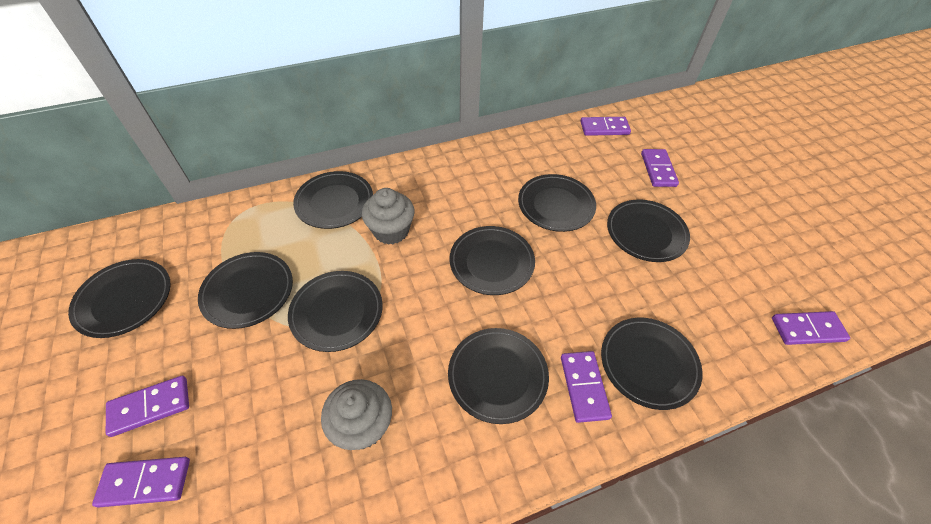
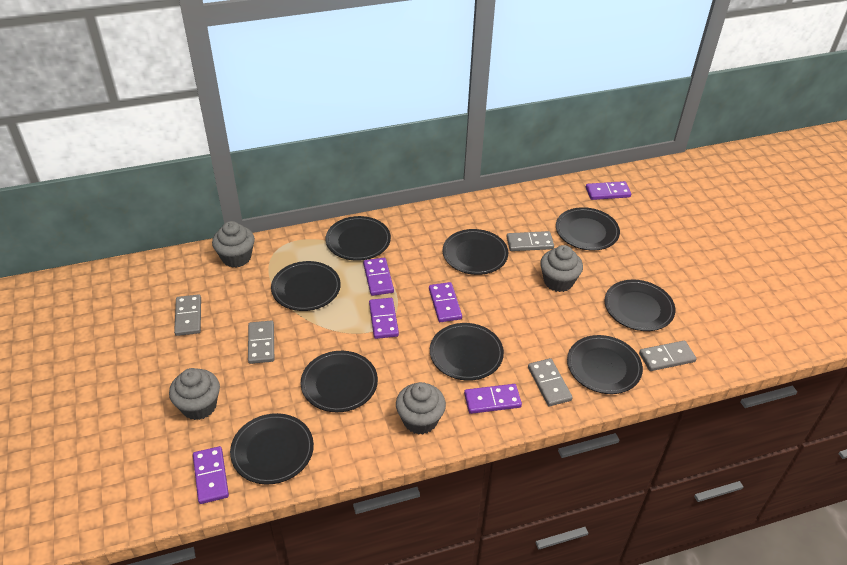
grey cupcake: [321,379,392,450] [362,188,415,245] = 2 -> [169,368,220,420] [212,221,255,267] [396,382,446,435] [540,245,583,292] = 4
grey domino: none = 0 -> [174,294,201,336] [248,321,274,364] [507,231,554,251] [528,358,573,406] [639,341,696,371] = 5

